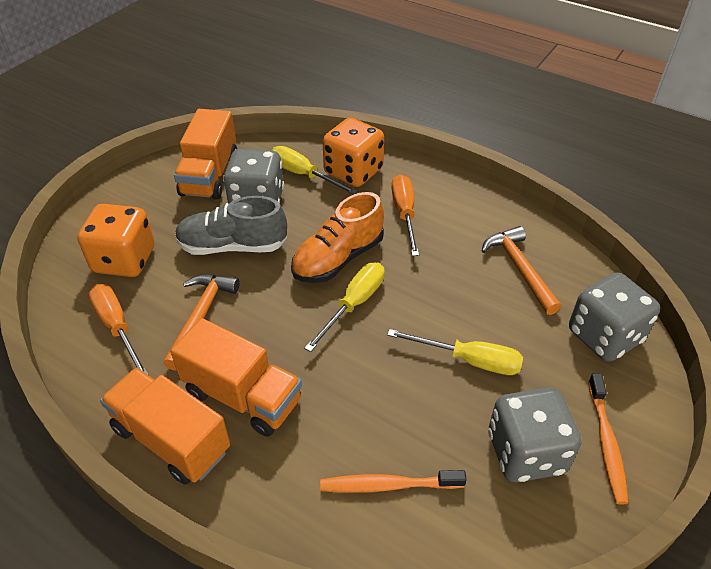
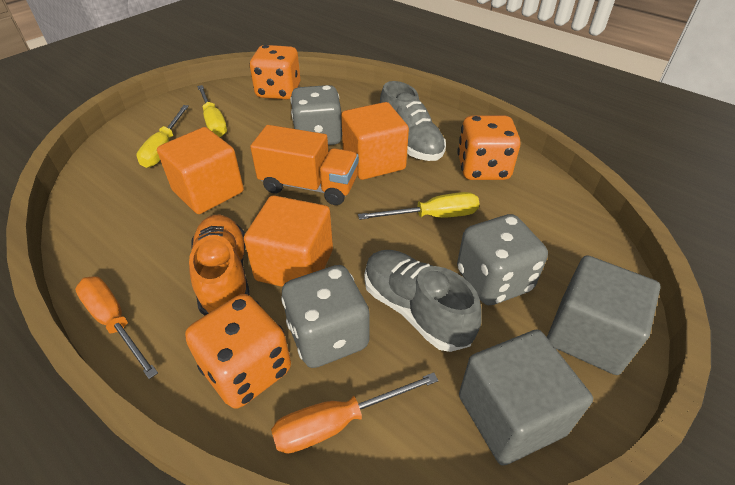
grey cube: none = 0 -> [459,330,593,466] [547,255,661,375] = 2
grey shoe: [175,196,287,255] = 1 -> [364,250,482,352] [380,81,446,161] = 2
orange cube: none = 0 -> [157,127,244,214] [244,195,333,287] [341,102,409,180] = 3
orange dice: [78,204,154,277] [323,118,384,187] = 2 -> [185,294,291,409] [249,45,301,100] [457,115,521,180] = 3
orange hammer: [163,274,240,371] [482,226,561,315] = 2 -> none = 0
orange toothbrush: [320,470,467,493] [588,373,628,505] = 2 -> none = 0
orange truck: [100,368,230,485] [171,318,302,437] [174,109,237,200] = 3 -> [250,125,359,205] = 1

